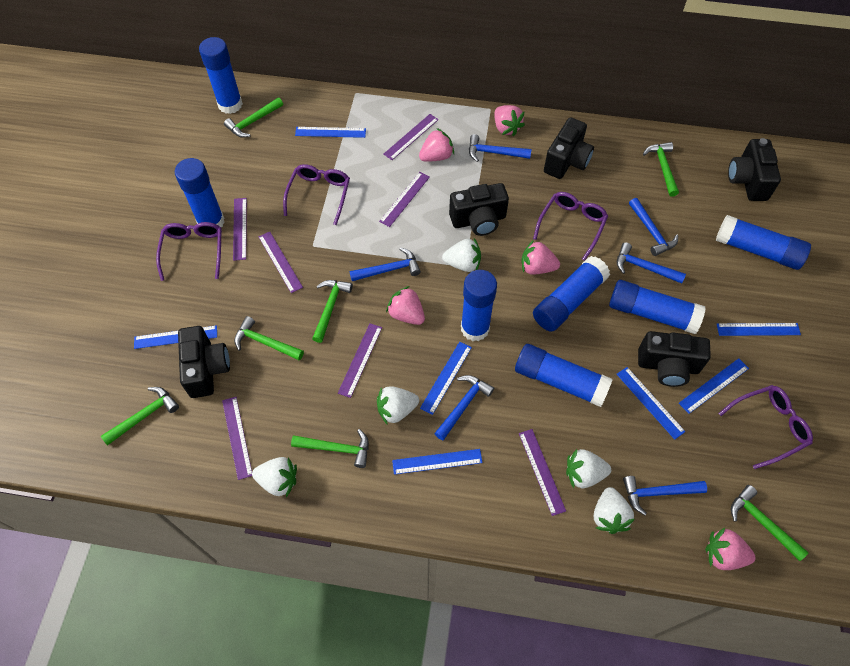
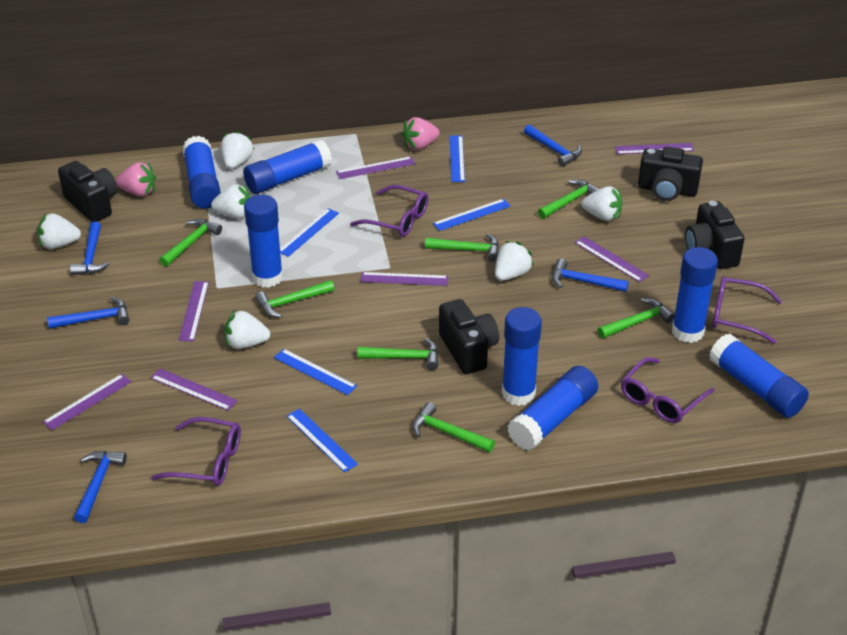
black camera: [178,326,230,398] [449,183,509,236] [544,117,594,179] [638,331,711,387] [728,138,781,201] = 5 -> [58,161,118,222] [439,299,499,374] [638,147,703,201] [685,201,744,269] = 4
blue hammer: [349,247,421,281] [434,375,494,440] [469,134,531,162] [617,242,686,284] [623,476,707,515] [629,198,678,256] = 6 -> [47,297,129,329] [70,222,110,275] [74,451,127,523] [524,125,582,167] [552,258,629,292] = 5
blue ruler: [134,325,217,349] [295,127,366,138] [392,449,483,475] [420,342,472,415] [617,367,685,440] [679,358,749,414] [717,323,801,336] = 7 -> [274,349,357,395] [280,208,339,257] [286,409,358,472] [433,199,510,231] [450,136,465,182] = 5
pink strawberry: [386,286,425,325] [419,128,454,162] [494,105,525,136] [521,240,560,275] [705,528,756,570] = 5 -> [116,162,156,197] [402,117,440,150] = 2
white strawberry: [252,457,297,497] [377,386,419,425] [442,238,481,272] [566,449,611,488] [594,487,635,534] = 5 -> [37,213,81,249] [211,184,251,219] [221,131,255,169] [224,310,270,349] [495,241,534,281] [581,186,622,221] = 6

